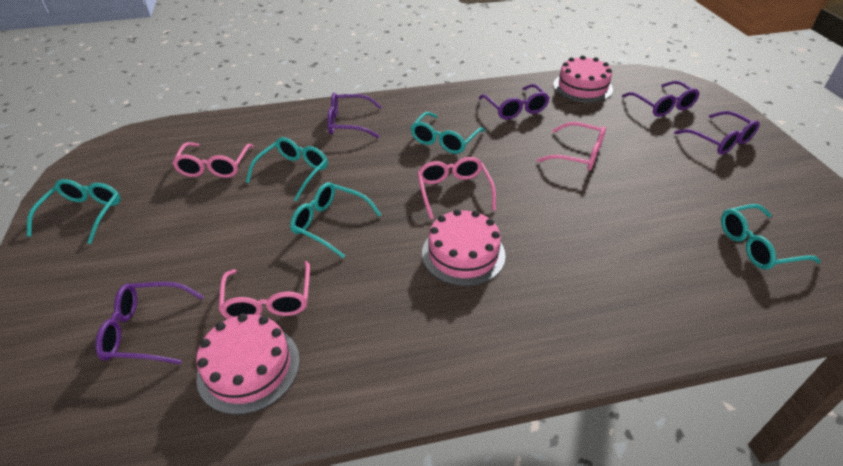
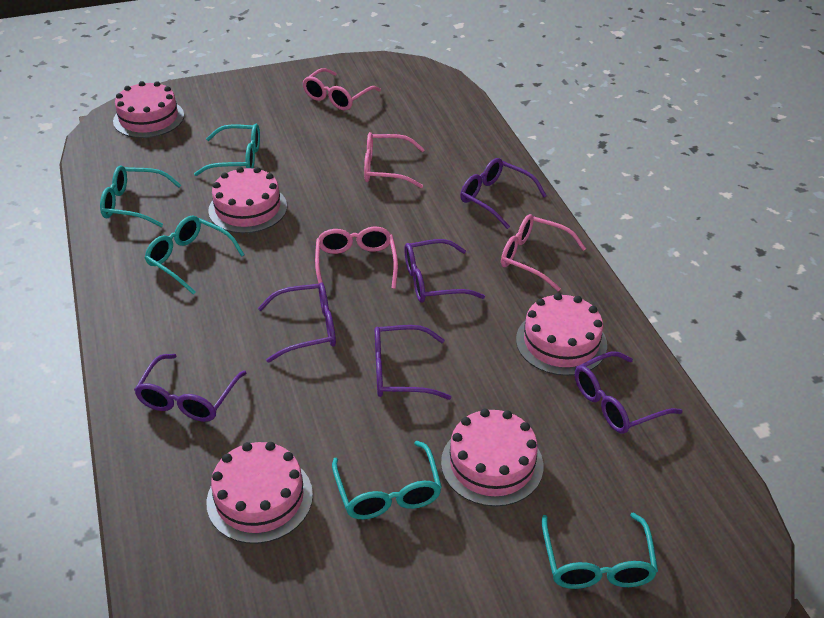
pink cake: [196,313,300,415] [422,209,506,286] [553,56,613,103] = 3 -> [113,81,184,138] [206,442,313,544] [208,167,287,233] [441,409,543,507] [516,293,607,376] = 5
purple glasses: [95,282,204,364] [327,93,382,138] [478,84,550,120] [622,81,700,117] [674,111,760,155] = 5 -> [134,354,246,422] [258,283,336,363] [375,325,451,400] [404,239,485,303] [460,158,547,229] [575,352,682,434] = 6

